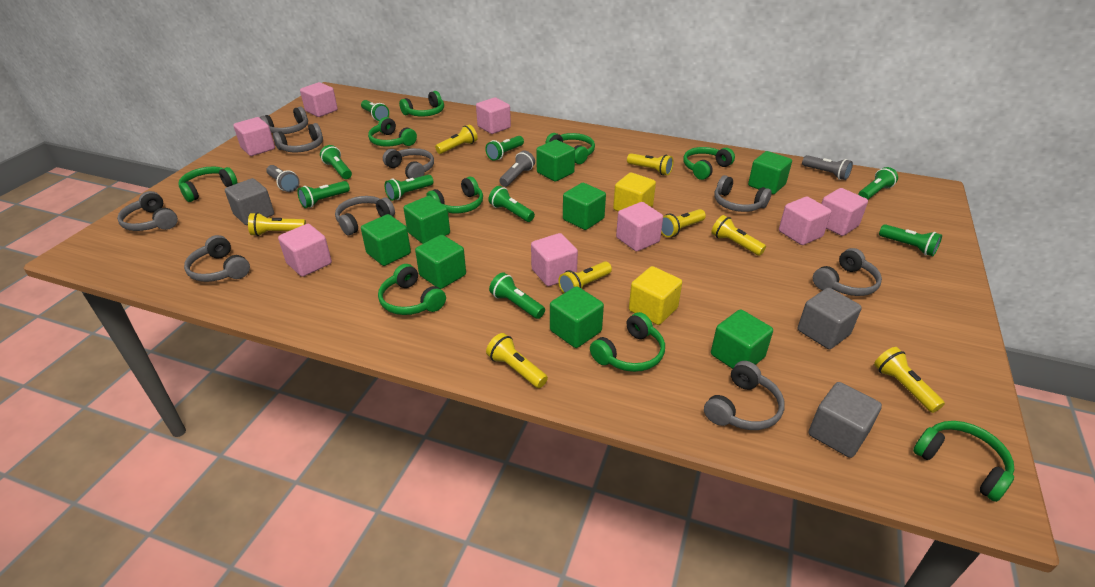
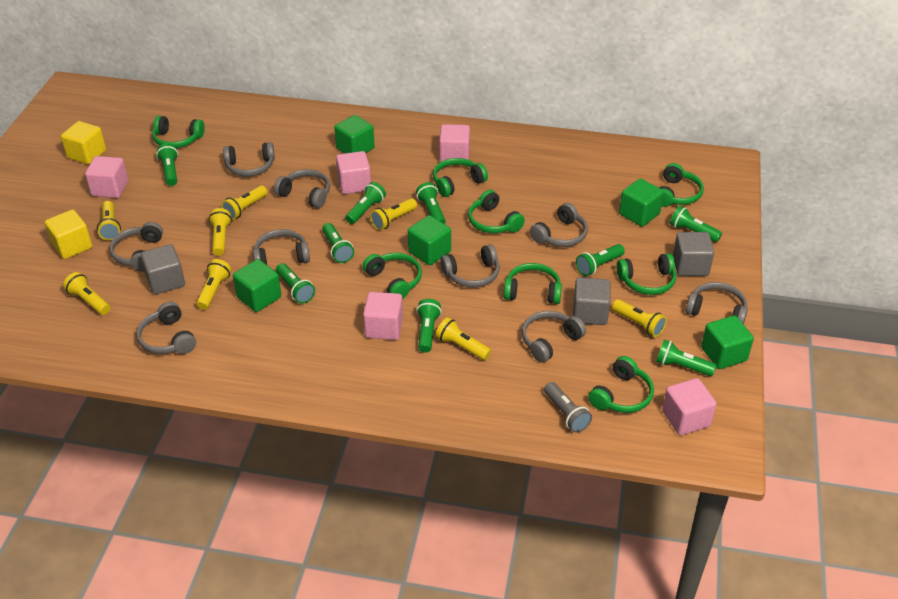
green cube: [361,214,411,266] [403,196,450,244] [415,235,466,289] [536,140,575,182] [550,286,604,348] [563,183,606,230] [711,309,773,369] [748,151,792,194] = 8 -> [233,259,281,312] [334,115,375,153] [408,215,451,265] [619,178,664,227] [701,315,754,369] = 5
green headphones: [178,166,238,202] [368,117,417,147] [378,264,446,315] [399,91,444,117] [426,177,483,213] [545,133,595,164] [590,312,665,372] [683,147,735,180] [913,421,1014,502] = 9 -> [152,116,205,148] [363,253,422,299] [433,158,488,197] [468,190,525,233] [504,263,562,304] [588,356,654,413] [616,253,676,295] [659,163,704,207] = 8
grey flashlight: [266,165,300,192] [499,150,535,187] [802,155,853,180] = 3 -> [544,382,592,432] = 1
pink cube: [234,117,275,156] [278,224,332,277] [300,82,338,117] [476,97,511,134] [531,233,578,286] [616,202,663,252] [779,197,831,245] [821,188,868,236] = 8 -> [85,156,128,198] [336,151,371,194] [363,292,403,340] [439,124,470,162] [662,378,717,435] = 5

